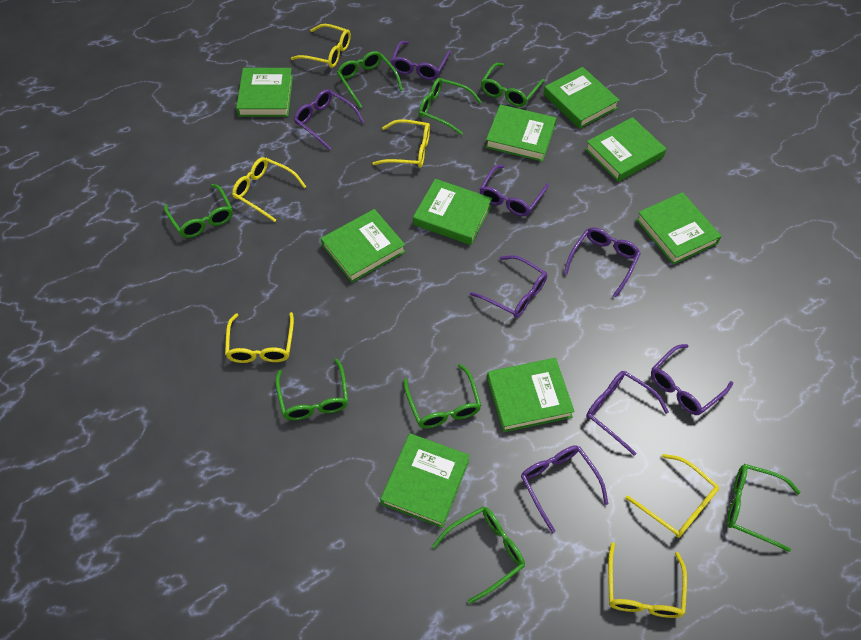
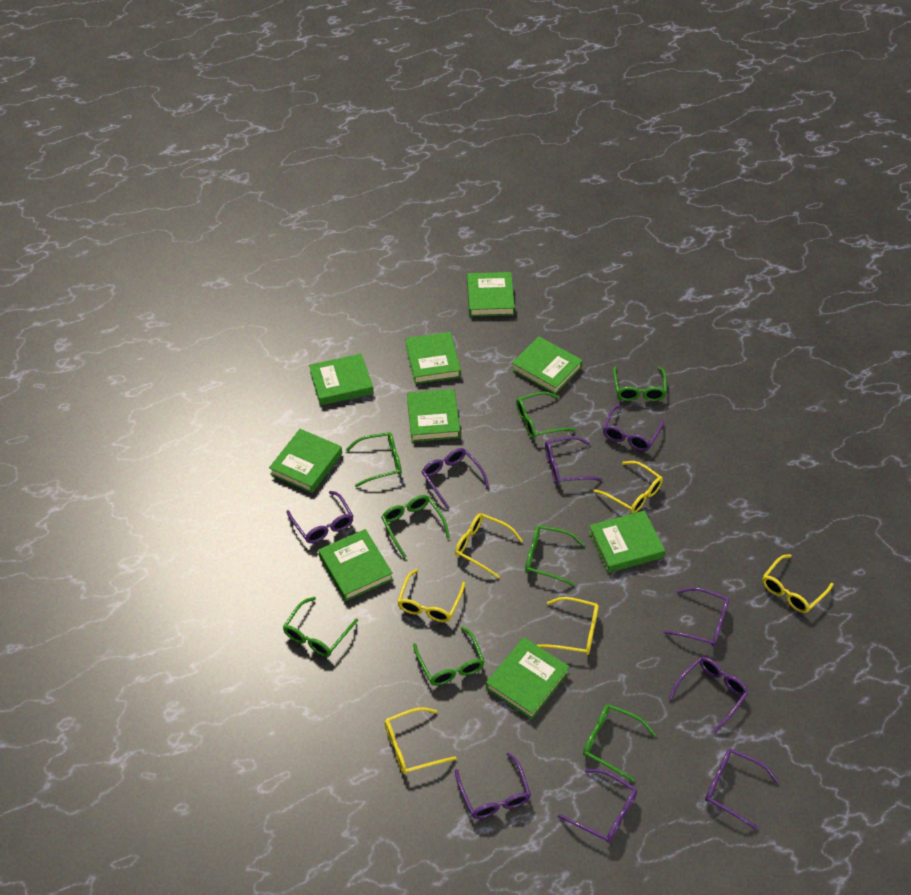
purple glasses: [294,89,364,150] [391,41,451,80] [470,255,547,318] [480,165,549,216] [521,445,608,533] [564,227,641,298] [586,371,669,456] [651,344,733,415] = 8 -> [286,491,353,543] [422,448,490,510] [455,752,531,819] [545,436,602,484] [558,769,637,843] [603,405,664,451] [663,587,729,647] [668,657,749,733] [705,748,779,830] = 9

